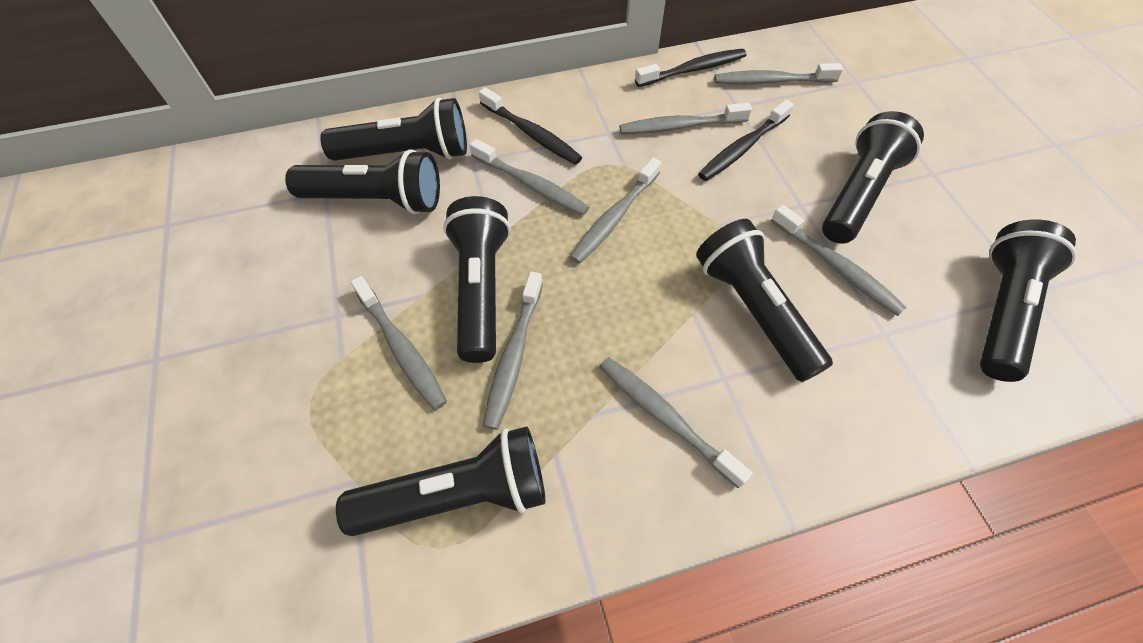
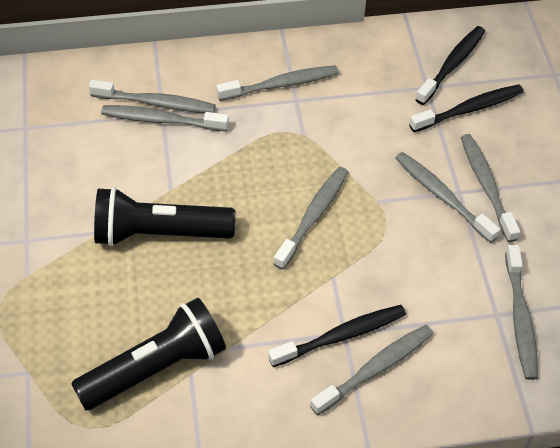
black flashlight: [285,149,440,214] [320,97,467,161] [336,427,545,536] [443,196,511,363] [696,219,833,382] [822,111,924,244] [980,220,1077,382] = 7 -> [71,298,226,410] [94,187,236,246] = 2

